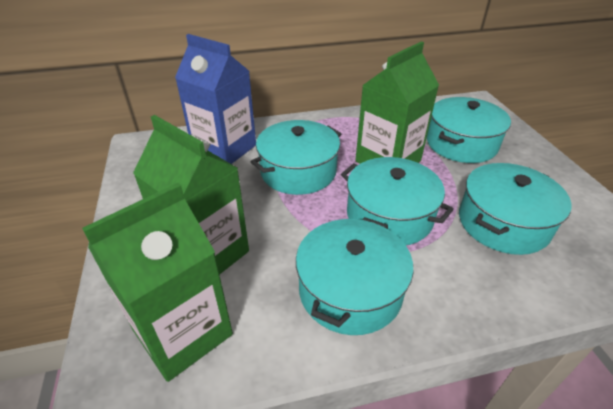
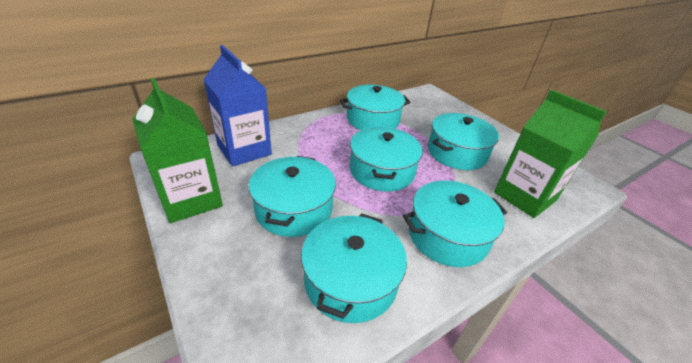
green carton: [82,183,233,382] [133,115,249,275] [355,41,439,164] = 3 -> [132,78,223,223] [494,90,607,218] = 2
turquoise pot: [251,120,341,195] [296,217,413,335] [341,157,454,245] [427,97,511,163] [459,163,572,255] = 5 -> [248,156,336,237] [301,213,407,323] [340,85,410,130] [350,127,423,192] [403,180,507,267] [428,113,499,170] = 6

